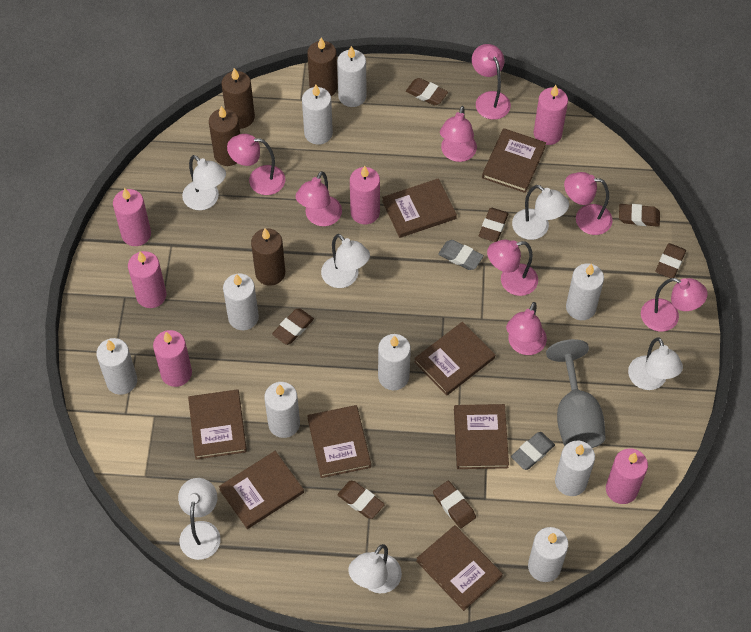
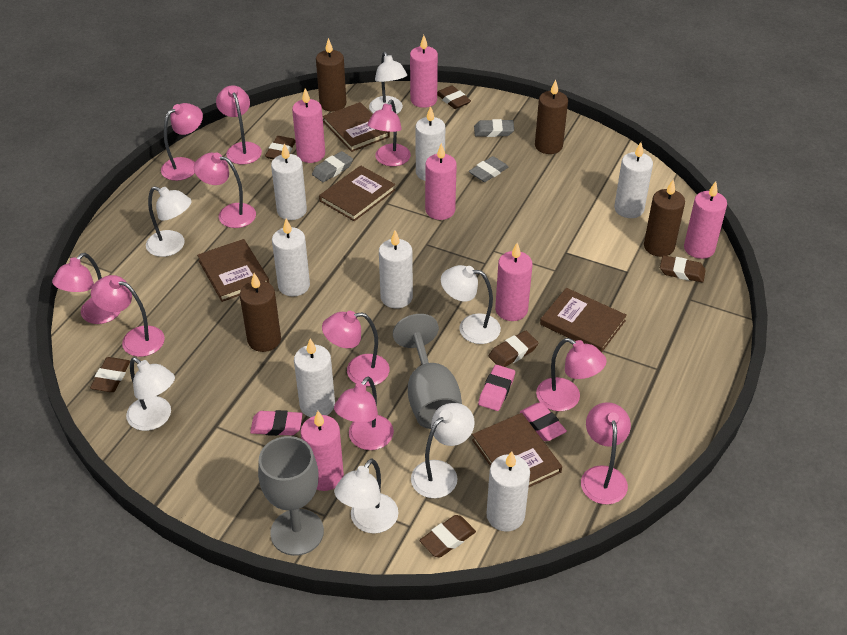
brown book: [188,389,247,460] [219,451,304,529] [307,405,371,478] [382,178,457,238] [414,322,495,396] [416,525,503,611] [454,404,509,469] [482,128,546,193] = 8 -> [197,239,269,302] [319,165,395,221] [323,102,390,152] [472,413,562,487] [540,288,627,352] = 5
brown eraser: [272,308,314,345] [337,481,385,519] [406,78,448,106] [433,481,476,528] [479,208,509,242] [619,204,660,227] [655,243,686,278] = 7 -> [90,357,130,392] [265,136,296,159] [420,515,476,557] [437,85,471,109] [489,331,538,367] [660,255,706,282] = 6
grey eraser: [438,240,484,270] [511,432,555,470] = 2 -> [312,151,353,182] [469,156,508,182] [474,119,514,137] = 3
grey goblet: [546,339,605,448] = 1 -> [258,436,324,556] [393,314,462,429] = 2
pink eraser: none = 0 -> [250,410,303,436] [478,365,515,411] [520,402,567,441] = 3
pink lamp: [227,134,285,195] [295,171,342,226] [440,106,477,162] [472,44,511,120] [487,239,538,296] [506,302,547,355] [564,172,613,235] [641,278,708,332] = 8 -> [52,253,121,324] [91,275,165,357] [161,103,203,181] [194,153,256,228] [216,85,262,164] [322,311,389,386] [334,377,394,450] [367,100,411,166] [536,338,607,411] [581,402,631,505] = 10
white candle: [96,338,137,395] [223,273,259,330] [264,382,300,438] [302,84,333,145] [337,46,367,107] [378,334,411,390] [528,527,568,582] [555,441,595,496] [566,263,604,320] = 9 -> [271,143,307,220] [272,219,310,297] [294,338,335,417] [379,230,413,308] [415,106,445,181] [487,451,530,531] [614,142,653,218] = 7

